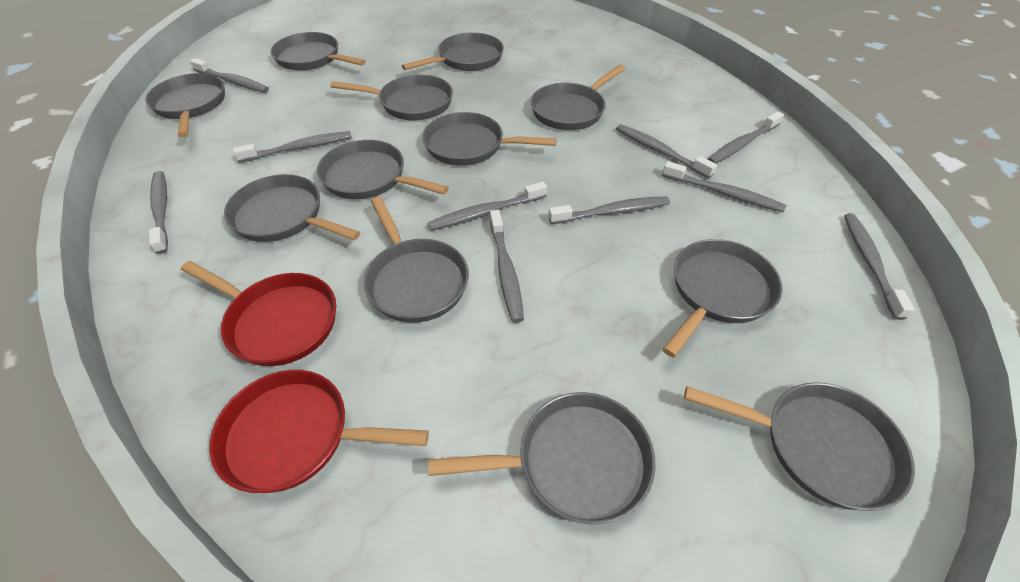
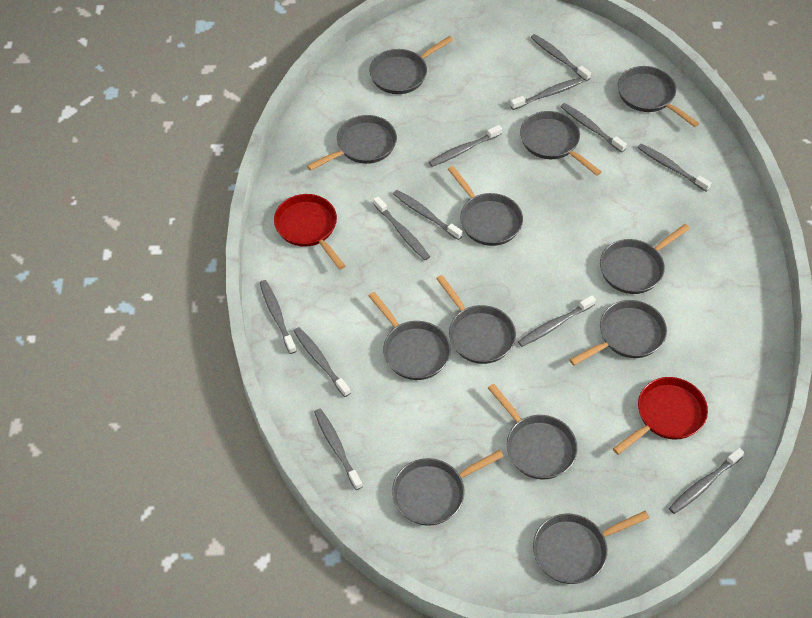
grey toothbrush: [149,171,168,254] [190,58,269,93] [233,131,352,163] [428,182,547,231] [490,210,524,323] [548,196,670,224] [616,124,717,178] [662,161,786,212] [707,111,784,164] [844,213,915,320] = 10 -> [260,280,296,354] [294,327,350,397] [314,409,363,490] [373,196,430,260] [393,190,463,240] [429,125,502,167] [510,78,583,110] [518,295,596,347] [531,34,591,81] [561,103,627,153] [637,143,711,192] [669,448,744,514] = 12

